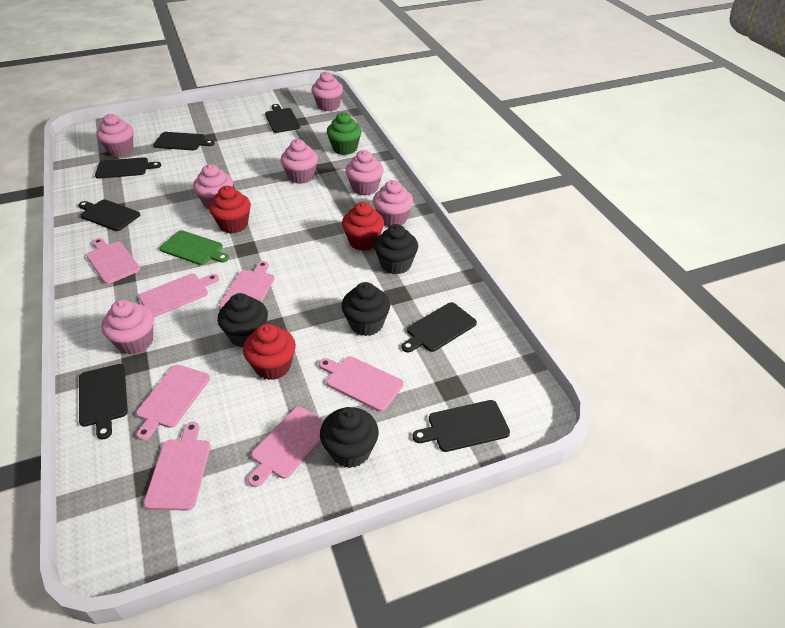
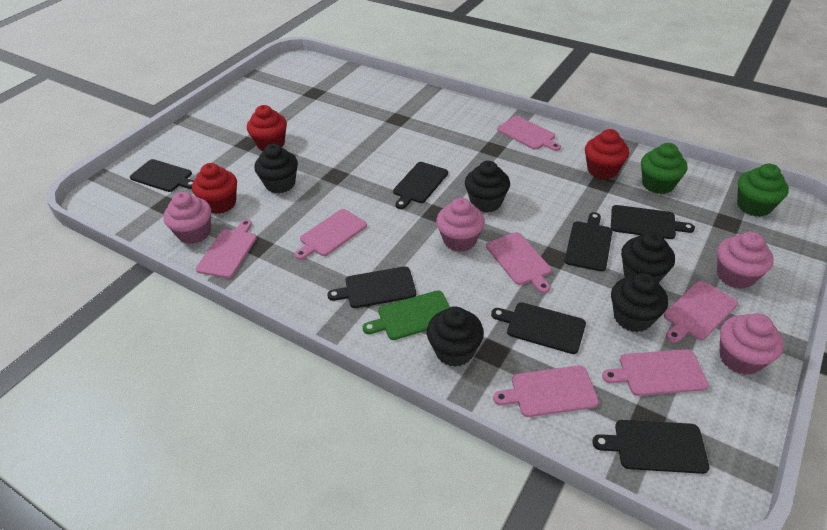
black cupcake: [218,293,268,347] [320,407,379,468] [341,282,390,336] [374,224,418,274] = 4 -> [254,144,298,194] [427,307,484,367] [465,161,510,213] [611,273,668,332] [621,232,675,283] = 5
green cupcake: [326,112,362,155] = 1 -> [641,143,687,194] [737,164,789,217] = 2
pink cupcake: [96,114,134,157] [101,300,154,355] [193,164,233,209] [280,139,318,184] [311,72,343,111] [345,150,384,195] [373,180,413,227] = 7 -> [163,192,211,244] [436,198,485,252] [717,232,774,289] [720,313,784,375] = 4

